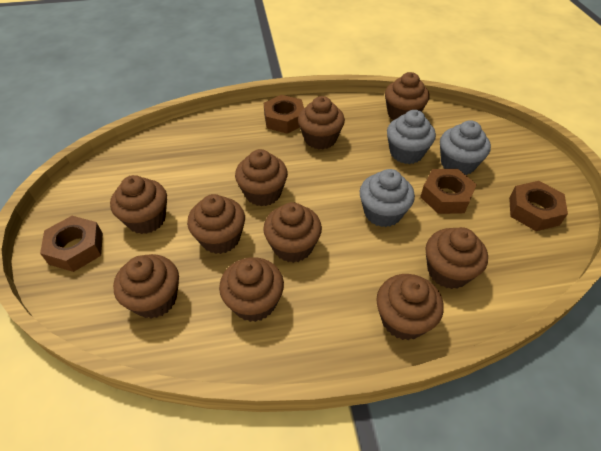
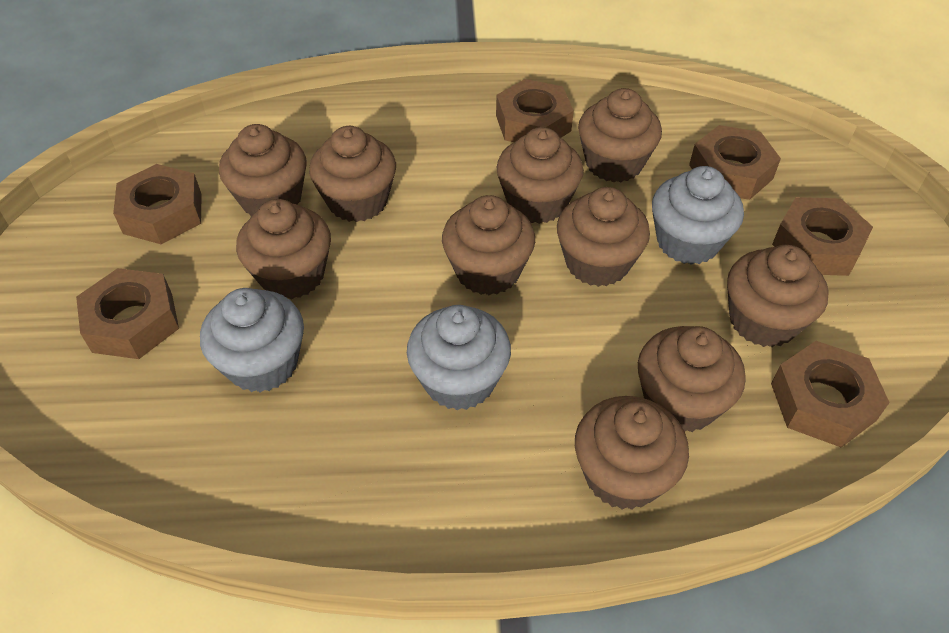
brown nut: [40,216,103,272] [264,95,304,134] [420,169,477,214] [509,181,568,231] = 4 -> [76,268,179,359] [113,164,202,244] [496,79,574,142] [689,125,781,200] [771,341,890,447] [772,197,873,276] = 6

